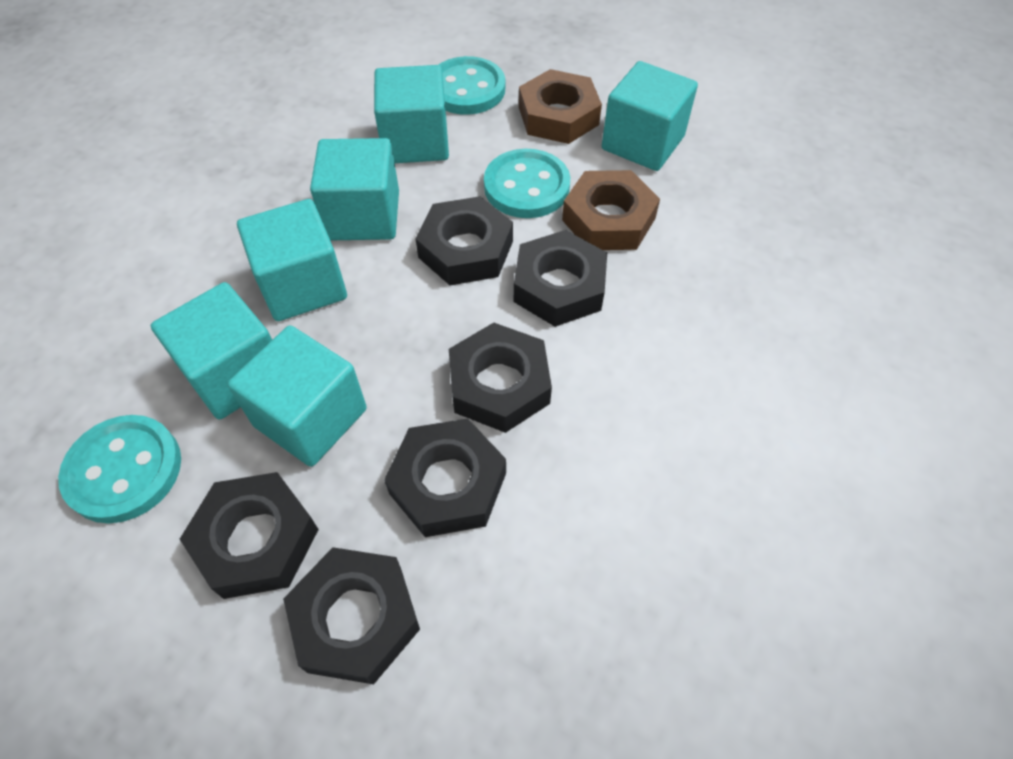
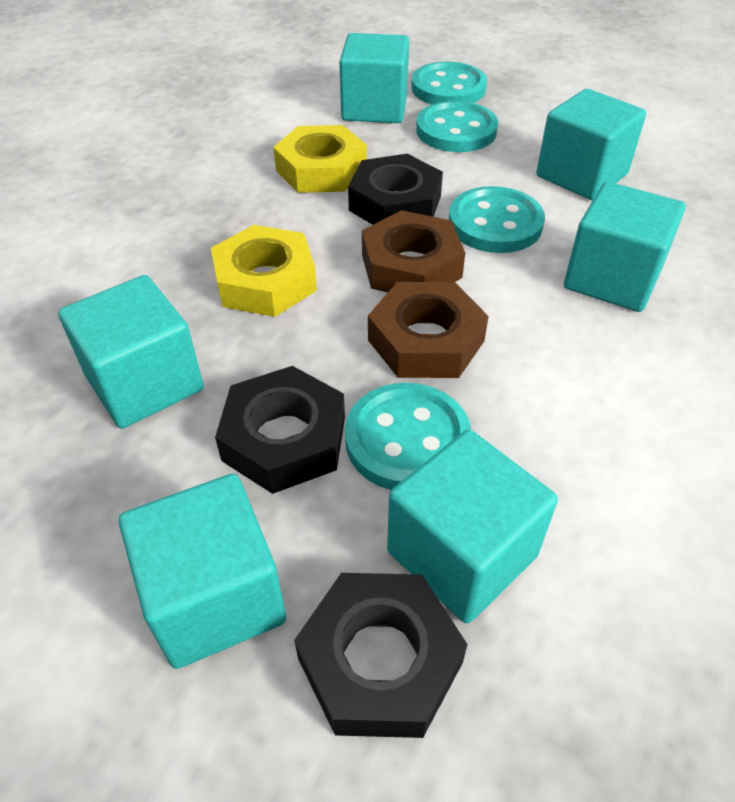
black nut: [180,472,319,599] [283,547,420,684] [384,418,506,537] [415,196,513,285] [449,323,552,433] [514,230,607,327] = 6 -> [215,366,345,494] [294,573,467,738] [348,154,443,225] = 3
turquoise button: [58,415,181,523] [438,56,505,115] [484,149,570,218] = 3 -> [345,383,471,490] [411,62,487,104] [416,101,498,152] [449,186,545,253] = 4
yellow nut: none = 0 -> [211,225,317,317] [273,125,367,193] = 2

